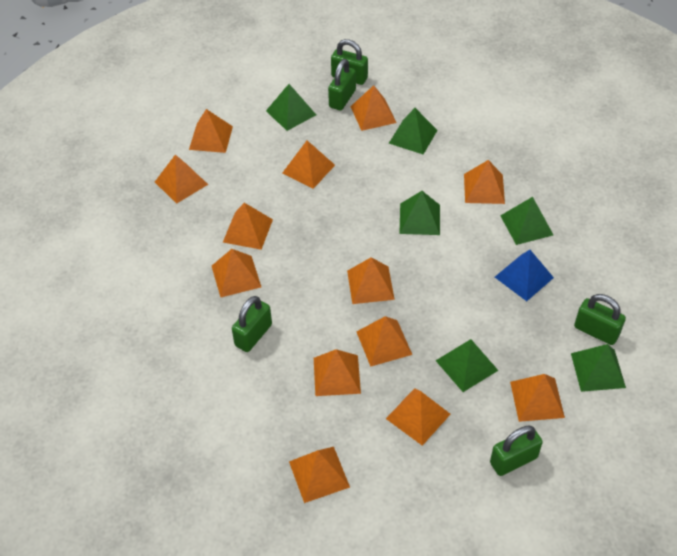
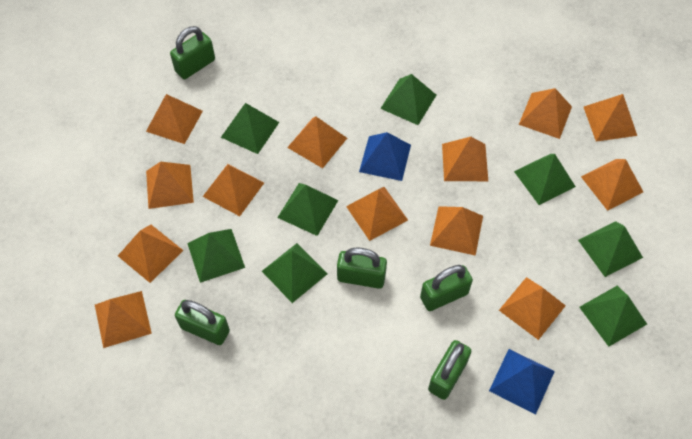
blue pyramid: [495,250,554,301] = 1 -> [359,132,411,181] [489,349,555,414] = 2
green pyramid: [266,84,316,131] [389,108,438,154] [399,191,440,235] [435,339,499,392] [500,197,553,245] [571,344,626,392] = 6 -> [187,229,245,283] [221,103,279,154] [262,243,328,303] [277,183,338,236] [380,74,436,125] [514,154,576,205] [578,221,643,277] [579,286,647,347] = 8

